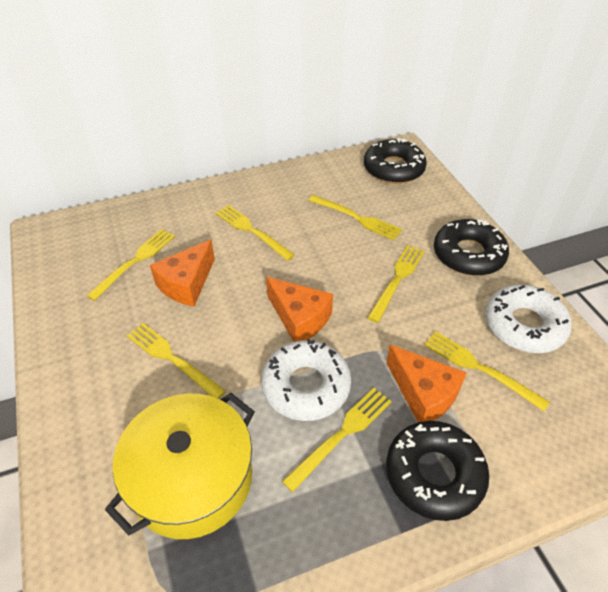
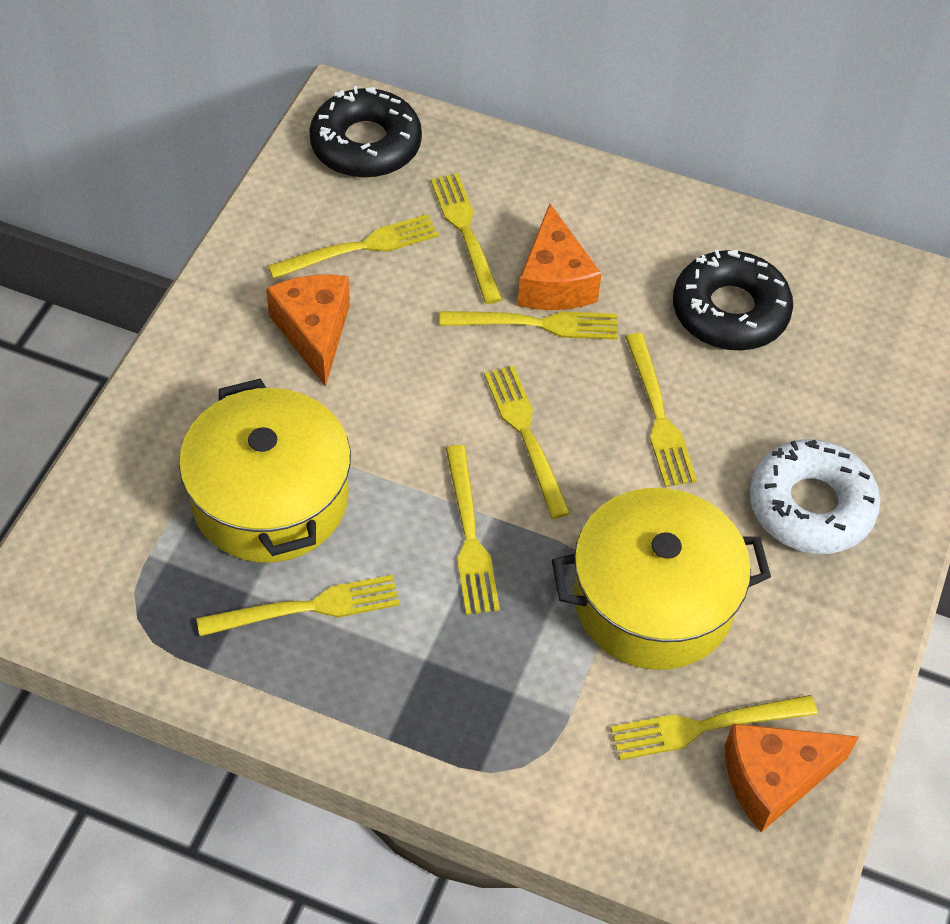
black donut: [364,138,427,184] [386,421,489,521] [434,219,509,276] = 3 -> [309,86,422,178] [673,249,793,351] = 2
white donut: [261,339,351,421] [485,284,572,353] = 2 -> [749,439,880,554] = 1
yellow fork: [86,229,175,301] [127,323,226,399] [215,205,295,261] [282,388,392,492] [308,195,402,240] [367,245,425,323] [424,331,550,411] = 7 -> [197,575,400,636] [268,214,439,279] [430,173,503,304] [439,311,618,340] [446,445,500,615] [484,365,570,519] [611,695,817,760] [625,333,697,487] = 8
yellow pot: [105,393,255,539] = 1 -> [179,379,351,563] [552,488,771,670] = 2

